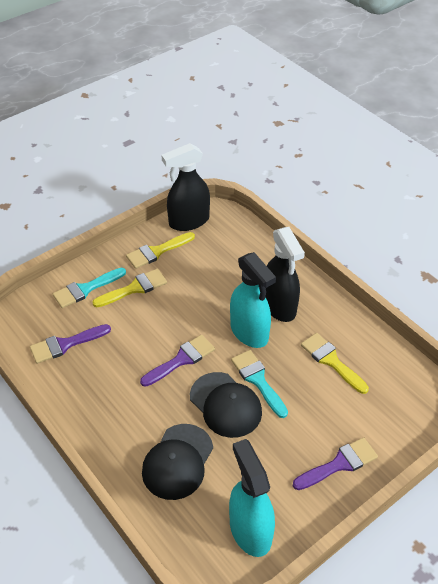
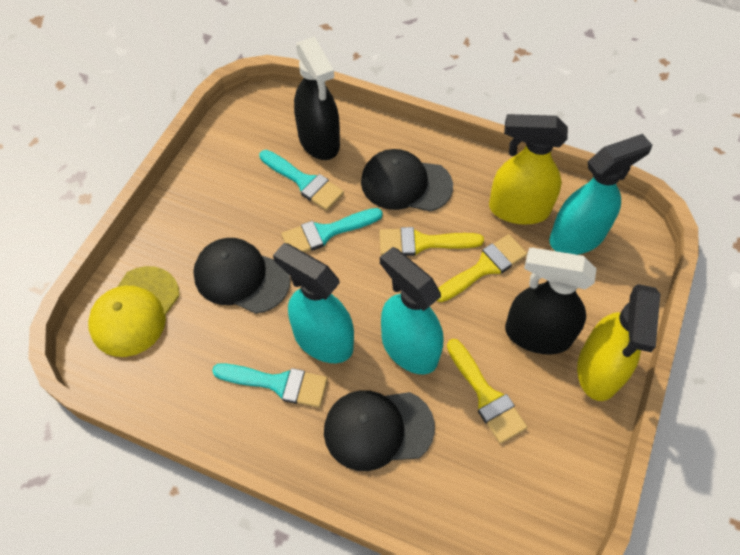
black cap: [142,424,213,500] [190,372,262,438] = 2 -> [193,238,290,314] [324,390,435,471] [361,149,453,212] = 3
purple brush: [30,324,111,364] [140,335,215,387] [293,437,378,490] = 3 -> none = 0
turquoise brush: [53,268,126,308] [231,350,288,418] = 2 -> [212,363,328,408] [259,150,344,211] [282,208,383,253] = 3
turquoise spray bottle: [229,439,275,557] [230,252,276,348] = 2 -> [273,243,354,363] [380,247,443,374] [549,134,652,255] = 3
yellow cap: none = 0 -> [88,266,180,357] = 1
yellow spray bottle: none = 0 -> [489,114,568,225] [577,284,660,401] = 2

